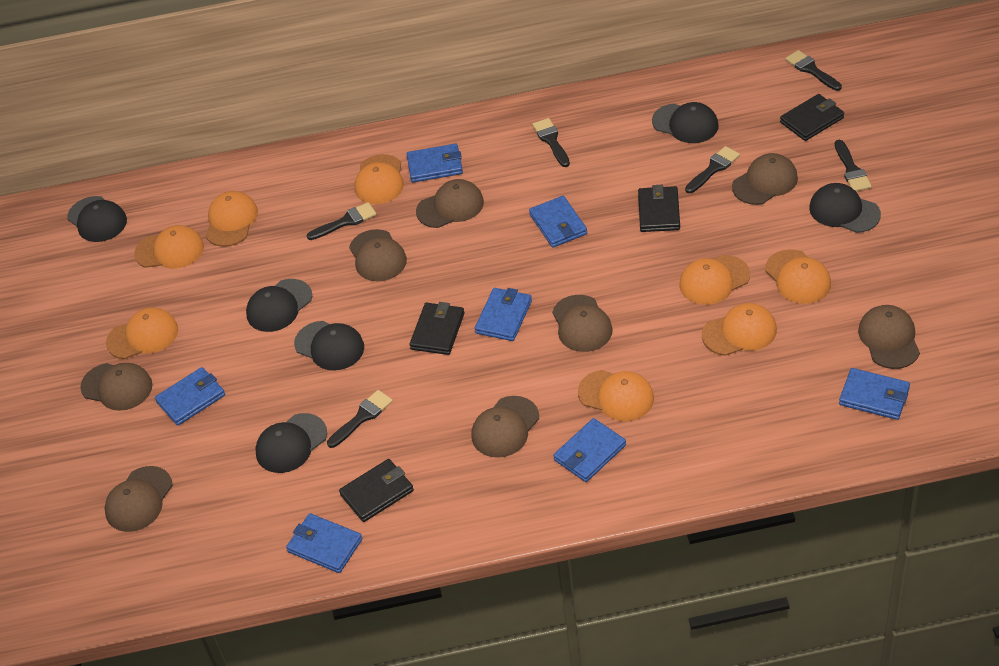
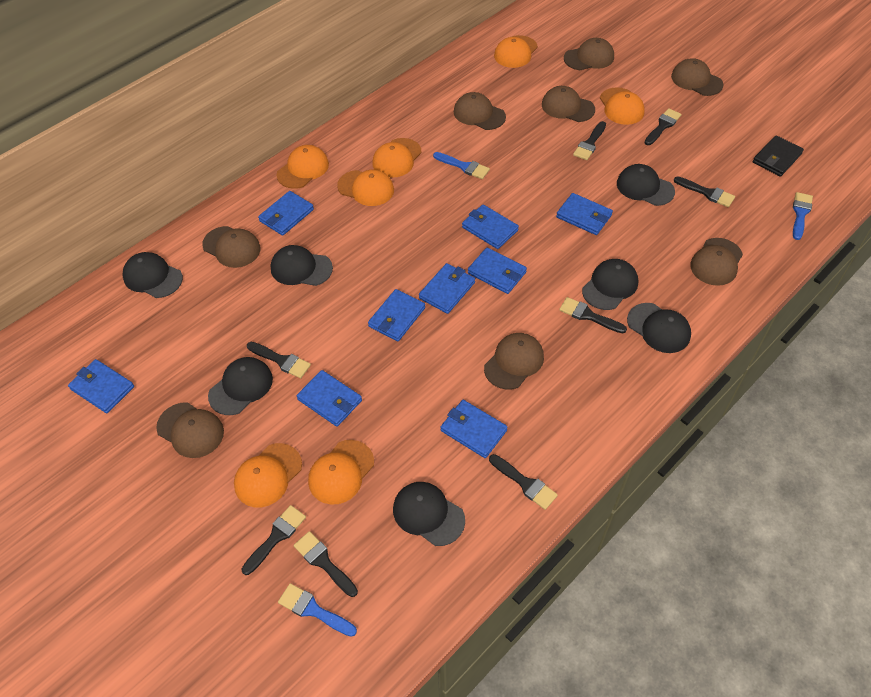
black brush: [307,202,377,240] [327,390,393,448] [532,118,570,167] [685,146,740,193] [785,50,842,91] [835,140,872,191] = 6 -> [242,505,306,575] [247,342,311,378] [294,531,358,597] [489,454,558,510] [559,297,627,333] [573,121,606,160] [645,108,682,145] [674,176,735,207] = 8
black cap: [67,196,127,242] [246,279,312,332] [255,413,327,473] [294,321,364,370] [652,102,718,143] [809,183,881,233] = 6 -> [122,252,183,298] [208,357,273,415] [271,245,333,286] [393,482,465,546] [582,259,638,310] [617,164,675,206] [627,303,691,353] = 7
black wallet: [339,459,414,522] [410,302,464,355] [638,185,680,232] [780,94,844,141] = 4 -> [753,135,804,177] = 1
blue brush: none = 0 -> [278,583,357,637] [433,152,490,179] [793,192,813,240] = 3
blue wallet: [155,367,225,426] [286,513,362,573] [407,144,463,182] [475,288,532,341] [529,196,587,248] [553,418,626,482] [839,368,910,420] = 7 -> [68,359,134,413] [258,191,314,236] [297,370,362,427] [368,289,425,341] [419,263,475,314] [440,400,508,458] [462,205,519,249] [468,247,527,294] [556,193,613,235] = 9
orange cap: [106,308,178,359] [134,225,204,269] [205,191,258,247] [354,154,404,204] [578,370,654,421] [679,255,750,305] [702,303,777,356] [765,249,831,304] = 8 -> [234,443,302,507] [276,145,329,189] [308,440,374,504] [337,170,394,206] [372,138,422,178] [494,35,538,68] [600,87,645,125] = 7

